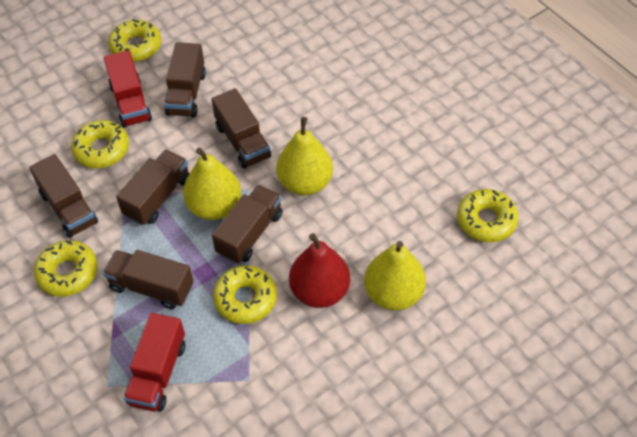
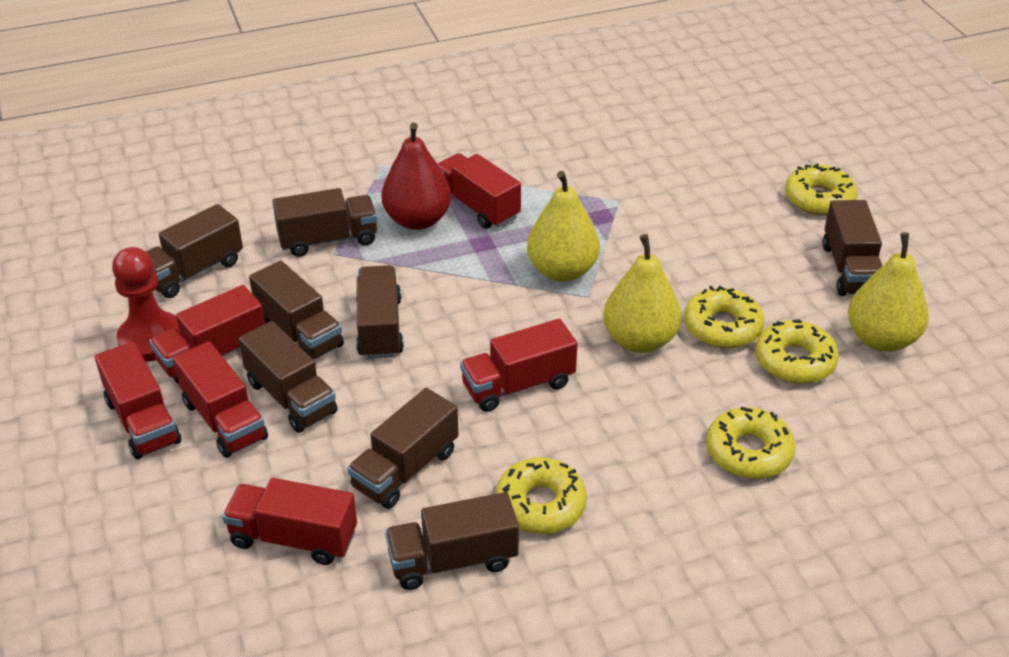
brown truck: [29,154,98,238] [103,250,194,309] [116,150,189,226] [164,42,206,117] [211,88,271,169] [212,185,283,264] = 6 -> [146,204,243,298] [238,321,338,433] [249,260,344,359] [272,188,377,257] [347,388,459,509] [356,265,404,359] [385,492,519,590] [822,200,882,296] = 8
red pawn: none = 0 -> [112,247,180,362] = 1
red truck: [104,50,152,128] [124,313,185,412] = 2 -> [95,342,181,459] [149,285,265,384] [173,341,268,458] [222,478,357,565] [438,153,521,229] [460,319,577,412] = 6

